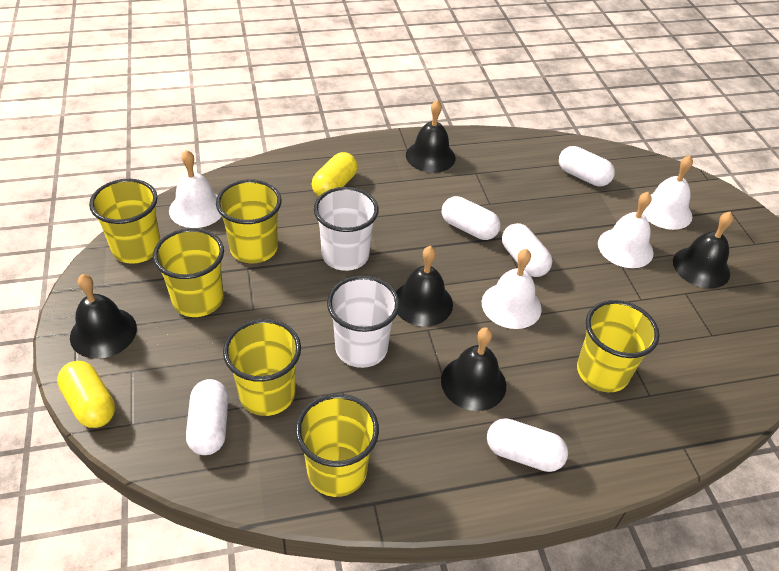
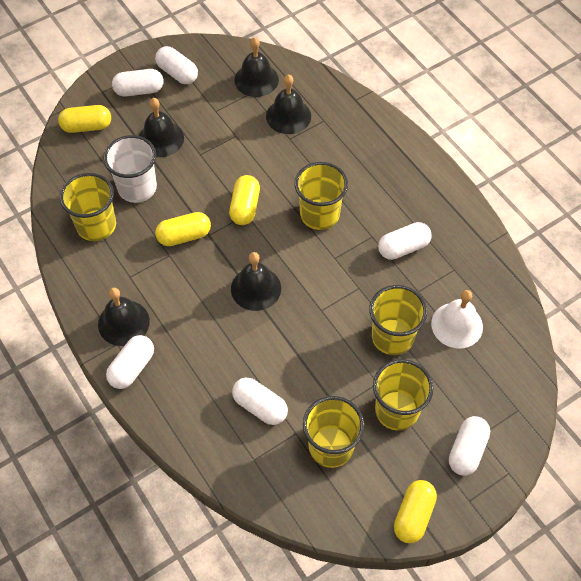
white bell: [169,150,222,228] [482,249,542,329] [598,192,654,268] [643,155,693,230] = 4 -> [431,290,483,348] = 1
white capsule: [186,379,229,455] [442,196,500,240] [487,418,568,472] [502,223,552,277] [559,146,615,186] = 5 -> [106,335,154,389] [112,69,163,97] [155,46,198,84] [232,377,288,425] [378,222,432,260] [449,416,490,476] = 6
white cup: [314,187,379,271] [327,275,400,368] = 2 -> [103,135,157,203] = 1
yellow capsule: [57,361,115,428] [312,152,358,196] = 2 -> [58,105,111,133] [155,212,211,246] [229,175,260,225] [394,480,437,543] = 4
yellow cup: [89,179,160,264] [153,228,224,317] [216,180,281,263] [223,319,301,416] [295,394,379,497] [577,300,659,392] = 6 -> [60,173,116,241] [295,162,348,230] [303,396,364,468] [369,285,427,355] [373,359,434,430] = 5

